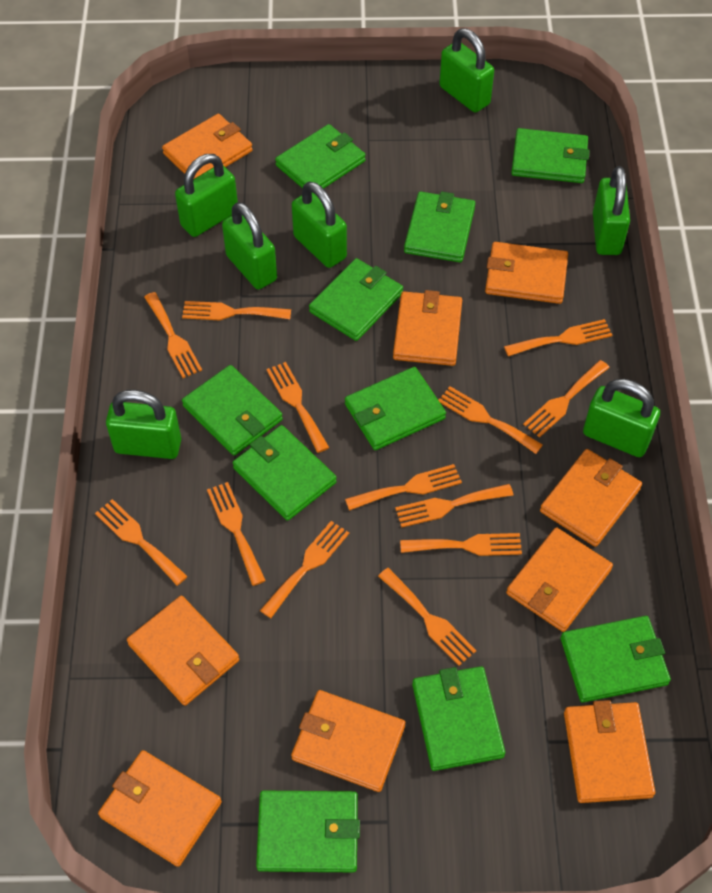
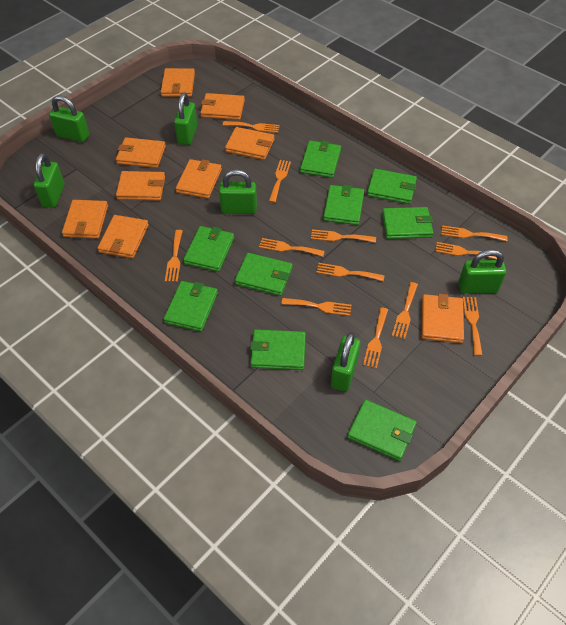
green padlock: [106,390,181,459] [175,154,238,237] [222,202,277,289] [292,182,347,268] [439,28,494,113] [583,379,660,457] [593,166,630,255] = 7 -> [34,153,65,208] [49,95,89,142] [174,93,198,145] [219,169,257,214] [331,332,361,391] [458,249,506,294] = 6
green wallet: [182,365,283,456] [233,425,337,521] [256,791,360,872] [275,124,365,189] [309,258,403,341] [345,367,446,450] [404,191,475,262] [412,666,505,771] [511,128,590,183] [561,616,671,703] = 10 -> [164,281,218,332] [183,226,234,272] [235,253,293,296] [250,329,306,370] [300,140,341,178] [323,184,364,225] [348,399,417,461] [367,169,417,204] [382,207,433,239] = 9
orange fork: [95,499,188,586] [144,292,202,378] [182,301,291,320] [207,482,266,586] [260,521,349,618] [266,362,329,453] [345,464,462,511] [378,568,477,666] [395,484,513,528] [400,533,522,556] [439,386,543,454] [504,319,613,356] [523,360,610,438] = 13 -> [165,230,183,282] [223,121,280,133] [259,238,325,257] [269,160,291,203] [282,298,352,316] [311,229,376,243] [316,263,384,281] [363,307,388,369] [392,282,418,340] [435,242,497,260] [441,225,508,241] [463,297,483,356] = 12

